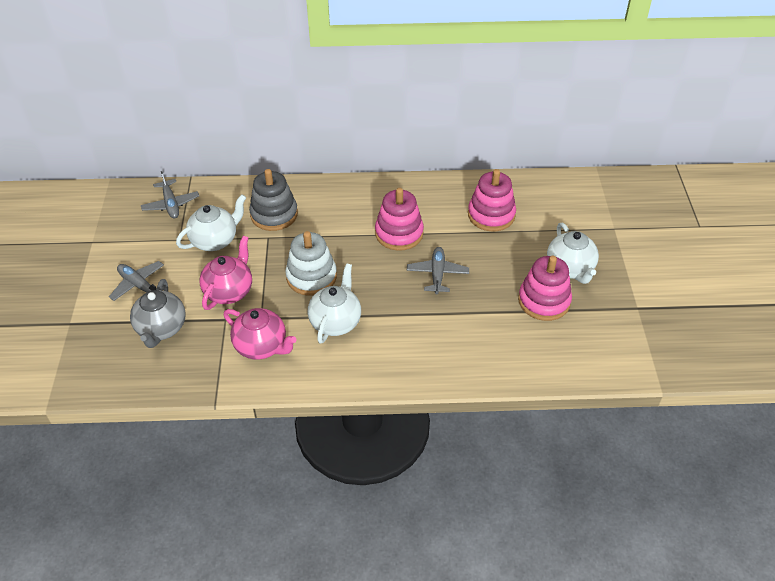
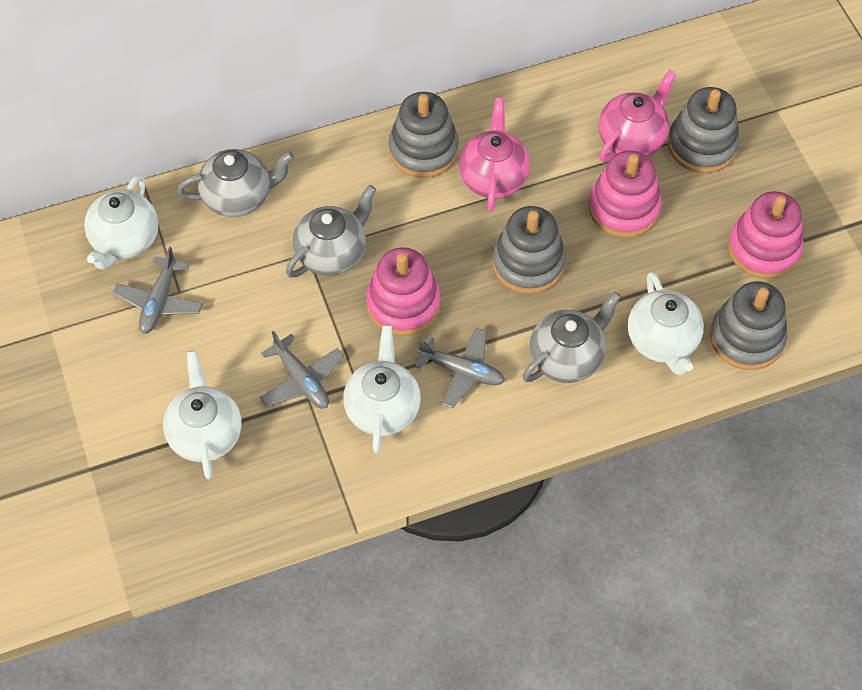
grey stacking toy: [249,169,298,231] = 1 -> [389,92,459,178] [492,206,566,294] [668,87,740,173] [710,281,787,370] = 4
grey teapot: [130,279,186,348] = 1 -> [177,149,294,217] [286,185,376,277] [523,292,621,383] = 3
white stacking toy: [285,231,337,296] = 1 -> none = 0
white teapot: [176,194,246,251] [308,263,361,344] [547,223,599,284] = 3 -> [84,174,158,270] [163,350,242,479] [343,325,421,453] [628,272,704,375] = 4

